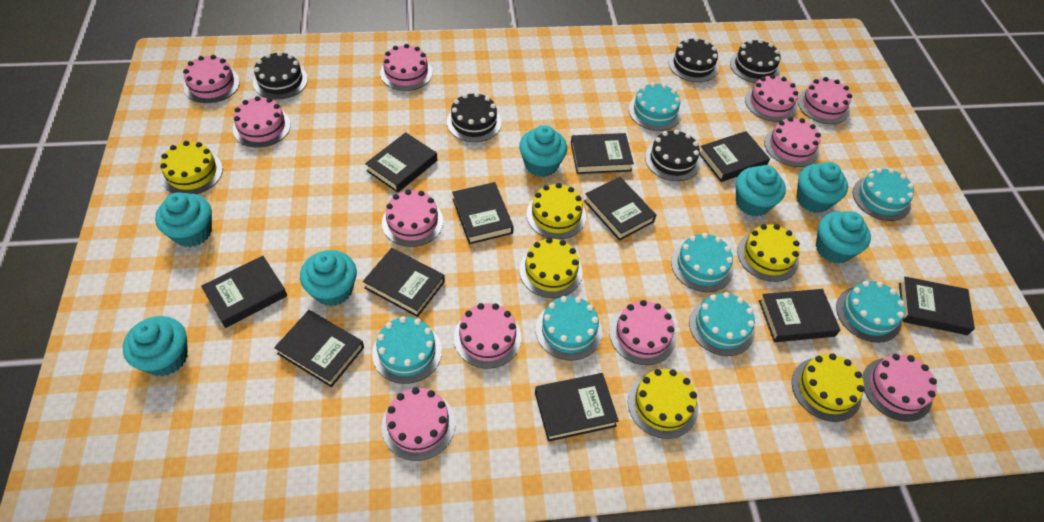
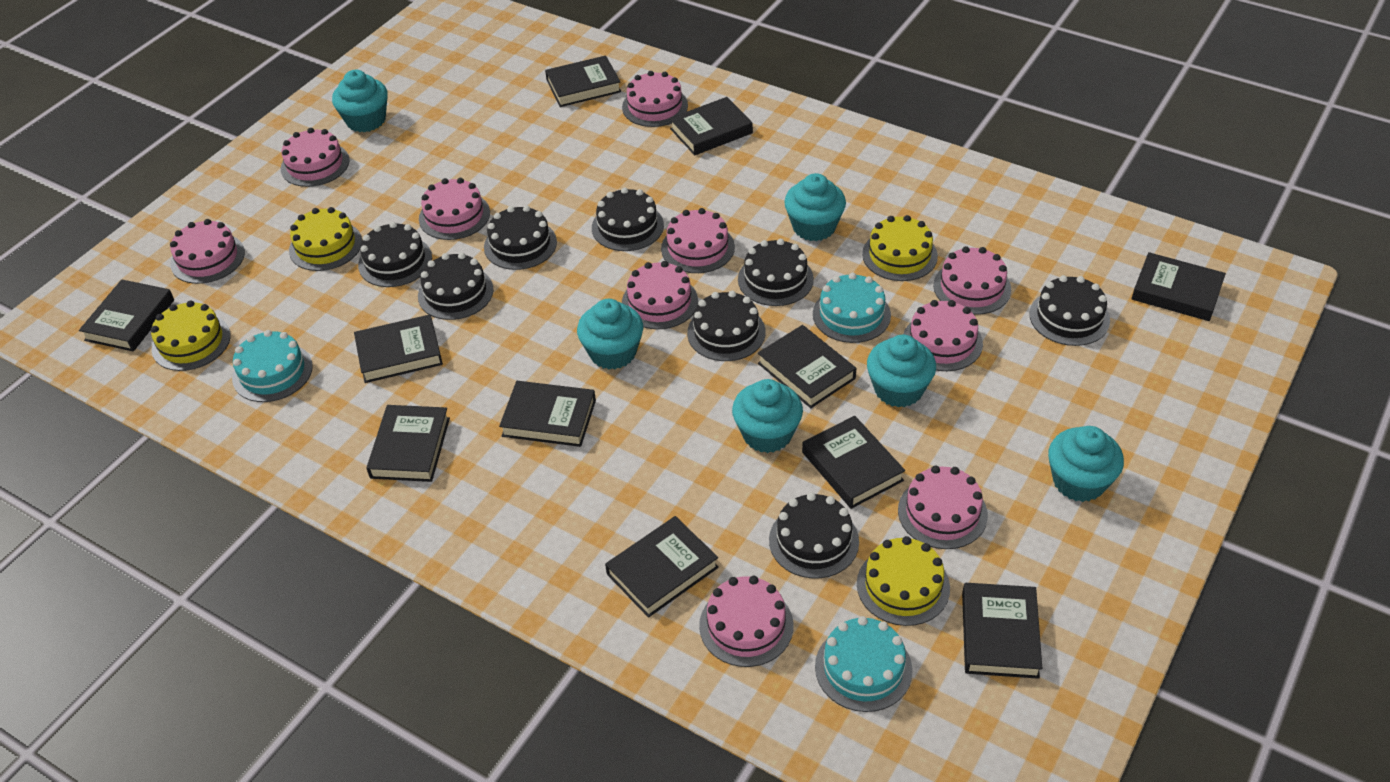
black cake: [253,51,308,100] [447,92,501,142] [645,130,701,181] [668,37,719,82] [730,39,780,83] = 5 -> [358,222,432,287] [418,253,494,320] [484,205,557,270] [592,187,664,251] [687,291,766,361] [738,239,814,306] [769,493,859,578] [1029,275,1110,346] = 8
pink cake: [183,55,240,103] [233,96,291,148] [380,44,433,91] [381,387,455,461] [382,189,443,247] [454,303,521,369] [610,300,676,365] [745,74,798,122] [764,117,821,167] [797,77,852,124] [862,354,937,422] = 11 -> [170,219,245,284] [281,128,349,187] [419,178,490,240] [622,71,688,127] [622,261,698,330] [661,208,735,273] [699,576,793,667] [898,466,988,549] [903,300,983,371] [933,246,1011,315] = 10
turquoise cake: [372,316,442,384] [536,296,602,360] [629,83,682,131] [671,233,733,292] [689,292,755,356] [836,281,905,343] [853,168,914,221] = 7 -> [232,330,313,402] [813,273,891,343] [815,616,913,712] = 3
turquoise cupcake: [123,316,188,376] [155,192,212,247] [300,250,357,306] [519,125,567,177] [736,165,786,216] [796,162,848,213] [816,211,871,263] = 7 -> [332,70,388,132] [577,299,643,370] [732,379,803,453] [784,173,846,241] [867,335,936,408] [1048,426,1124,502] = 6
yellow cake: [160,141,223,194] [520,238,583,298] [526,183,586,239] [628,369,698,439] [737,224,800,282] [792,353,864,422] = 6 -> [151,301,231,371] [289,207,362,271] [857,536,950,626] [862,215,938,281] = 4

